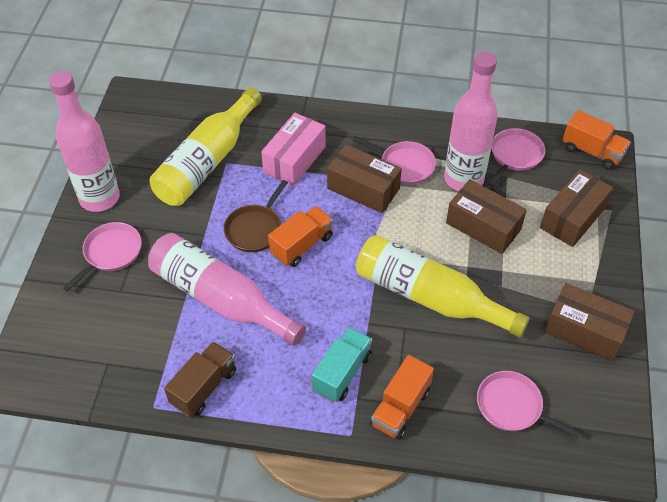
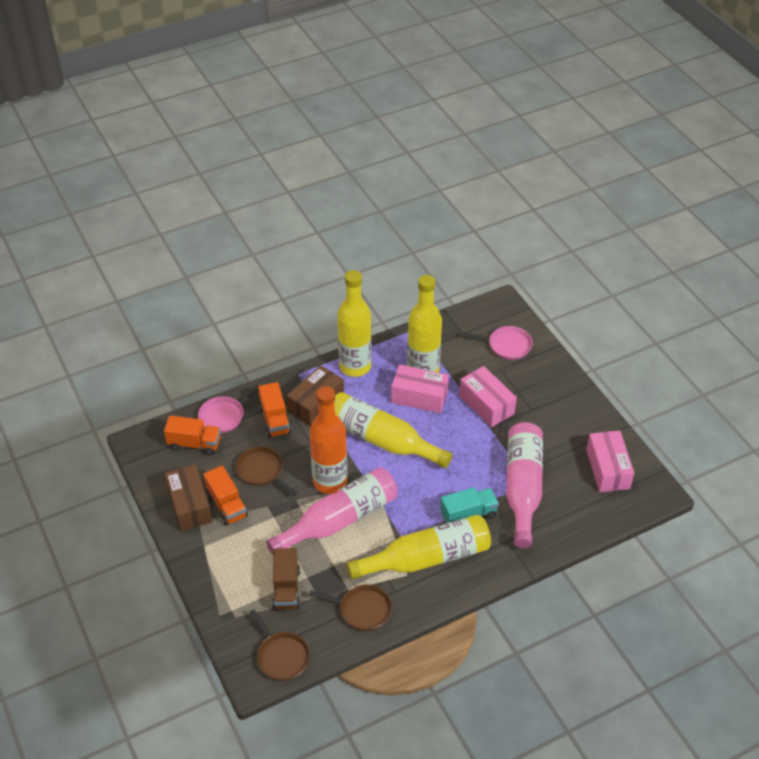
brown box: [327,144,402,213] [446,179,527,254] [540,169,613,247] [545,283,635,361] = 4 -> [164,464,212,531] [287,365,344,426] = 2
brown pan: [224,180,288,252] = 1 -> [236,446,297,496] [250,609,310,681] [309,585,392,631] = 3
orange bottle: none = 0 -> [310,386,348,494] = 1
pink bottle: [49,71,120,212] [148,233,306,346] [444,52,498,191] = 3 -> [266,467,398,556] [506,422,543,548] = 2
pink box: [261,113,326,186] = 1 -> [391,365,449,413] [459,366,517,427] [586,430,634,492] = 3
pink pan: [63,222,142,292] [353,136,436,184] [477,371,582,438] [488,128,545,187] = 4 -> [198,389,259,433] [462,326,533,360] = 2
yellow bottle: [150,88,262,206] [356,235,530,337] = 2 -> [334,392,453,468] [337,270,372,377] [346,515,491,580] [407,275,442,373] = 4

